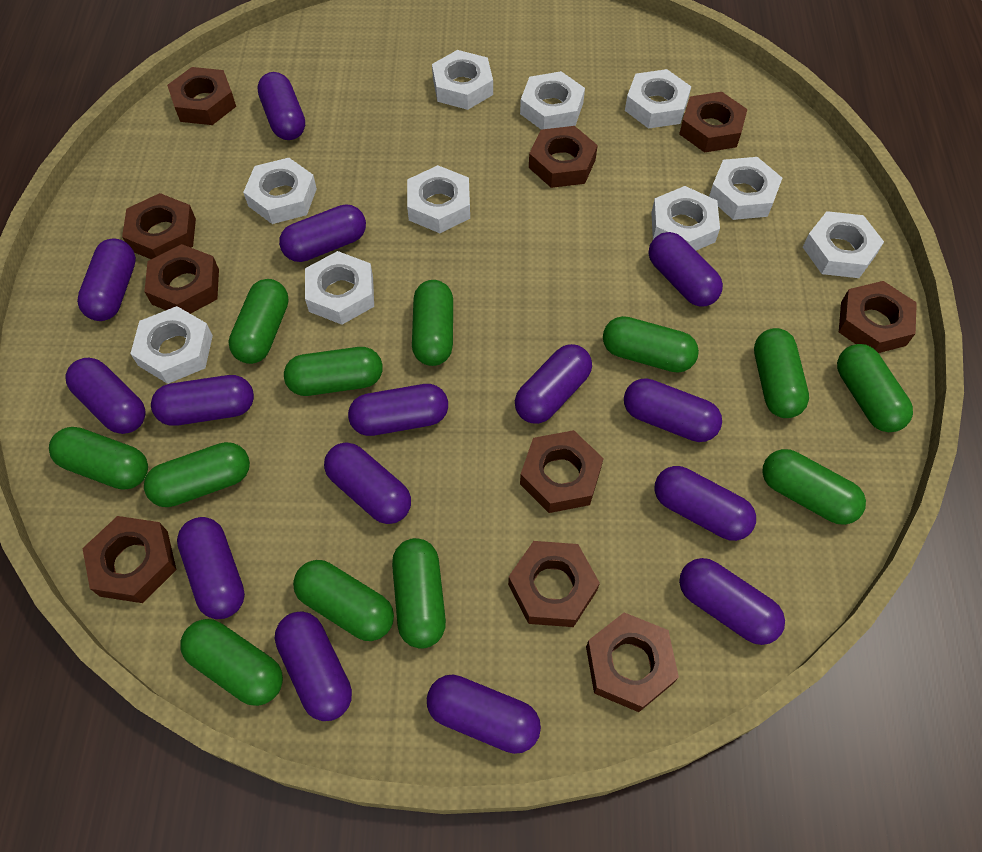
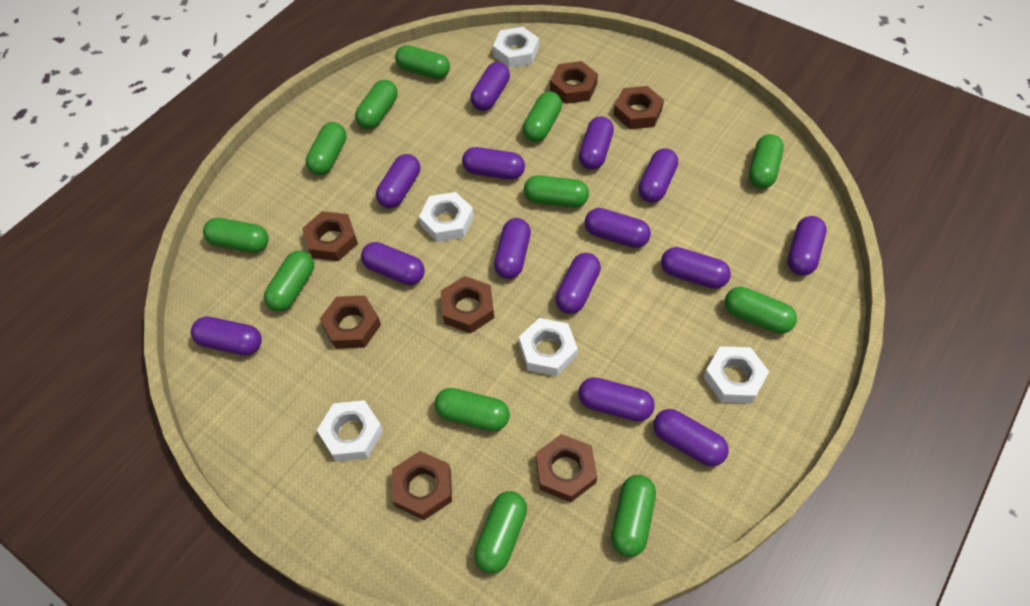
brown nut: [82,516,177,603] [122,193,196,259] [144,244,219,314] [167,67,236,125] [508,541,600,627] [520,430,604,513] [529,126,598,188] [586,612,679,712] [679,92,747,153] [839,281,917,353] = 10 -> [302,211,358,261] [320,296,381,349] [392,451,452,520] [441,276,494,333] [536,434,597,502] [550,61,598,104] [613,86,664,129] = 7
purple capsule: [66,358,146,434] [77,239,136,321] [151,375,254,426] [177,517,245,619] [257,72,305,140] [275,611,352,721] [279,204,366,262] [324,442,411,524] [348,384,448,436] [427,675,541,754] [515,344,592,424] [624,378,722,442] [649,232,723,307] [655,466,756,541] [679,558,785,645] = 15 -> [191,317,262,355] [361,242,425,285] [376,154,420,208] [462,147,525,180] [471,62,510,111] [494,218,531,279] [555,253,601,314] [578,377,655,421] [579,116,614,170] [585,208,651,248] [638,148,678,203] [653,409,729,467] [661,247,731,289] [787,216,827,276] = 14
white nut: [130,306,213,384] [243,158,317,224] [305,251,374,325] [407,165,470,233] [432,50,493,110] [520,71,585,130] [625,69,691,129] [651,186,720,251] [709,157,782,220] [803,211,884,278] = 10 -> [317,400,383,461] [419,192,474,242] [493,27,539,68] [519,318,578,376] [703,346,769,403] = 5

